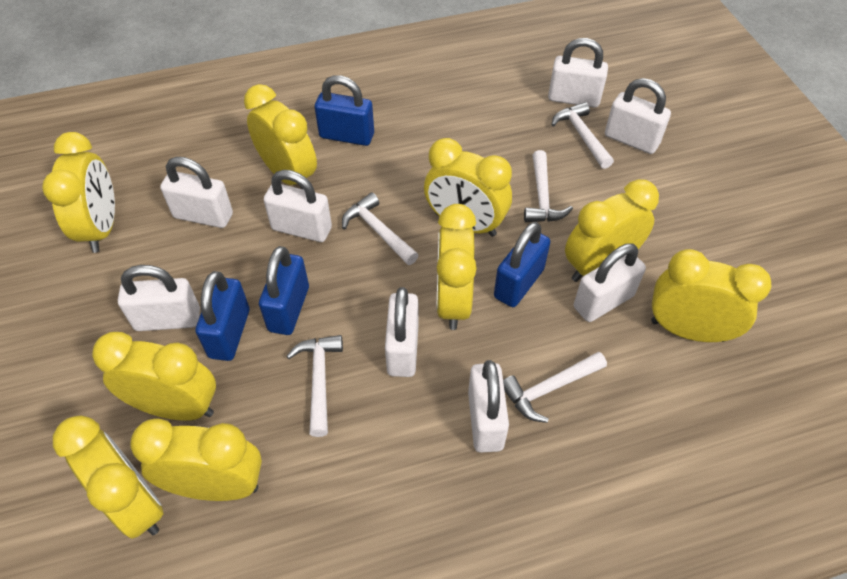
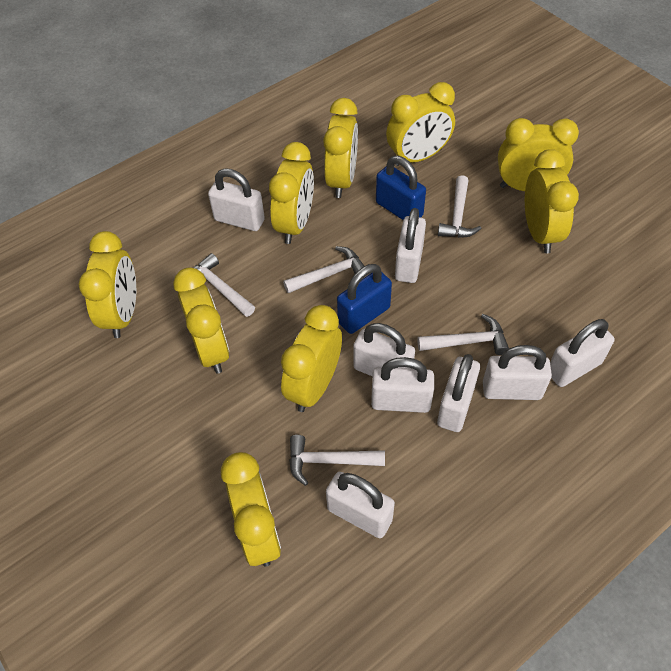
blue padlock: [195,271,249,361] [259,246,309,335] [314,75,374,146] [494,222,550,307] = 4 -> [337,264,392,334] [376,156,426,220] = 2

